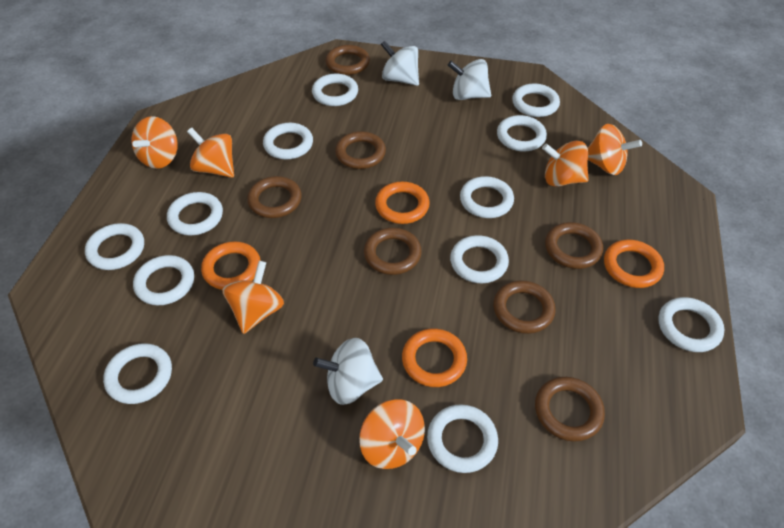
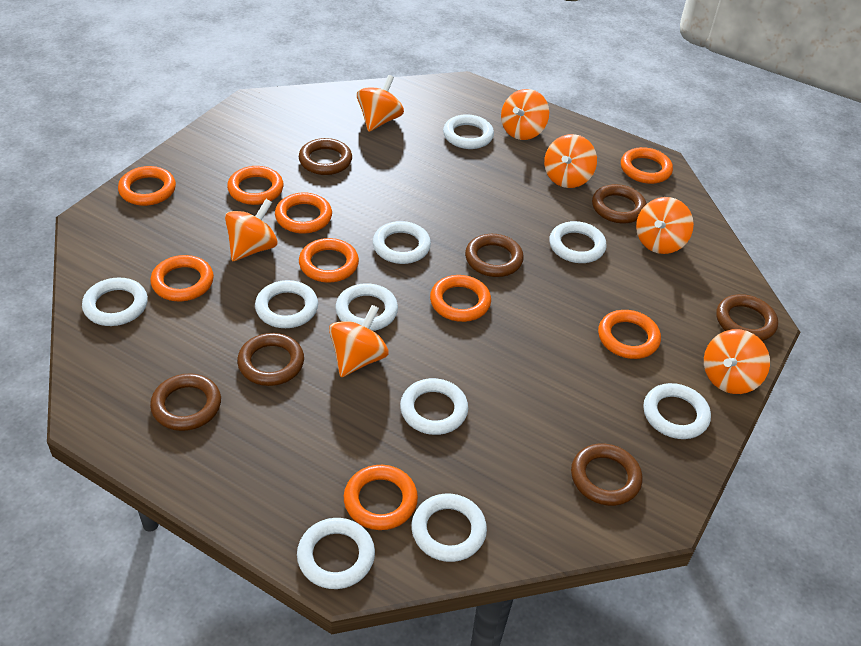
orange ring: [201,241,261,290] [375,182,430,224] [402,329,467,387] [604,240,664,288] = 4 -> [118,166,176,206] [150,255,214,301] [227,166,284,205] [275,193,332,233] [299,238,359,283] [344,465,418,530] [430,275,491,322] [598,310,661,359] [621,147,673,184] = 9
orange spinning top: [132,116,178,169] [187,127,234,178] [222,261,284,334] [359,400,425,469] [542,141,589,187] [588,124,642,175] = 6 -> [225,199,278,261] [329,305,389,377] [357,75,404,132] [501,89,549,140] [544,134,597,188] [636,197,694,254] [704,329,770,394] = 7
white ring: [85,223,144,270] [103,343,172,404] [133,255,194,306] [167,192,223,235] [263,123,313,159] [312,74,358,106] [427,404,498,473] [450,235,509,283] [460,176,514,218] [497,115,547,151] [512,84,560,117] [658,297,725,352] = 12 -> [82,277,148,326] [255,280,318,328] [297,518,375,589] [336,283,398,331] [373,221,431,264] [400,378,468,435] [411,494,487,562] [443,114,494,149] [549,221,607,263] [643,383,711,439] = 10
white spinning top: [313,338,383,405] [380,41,419,86] [448,59,491,100] = 3 -> none = 0

